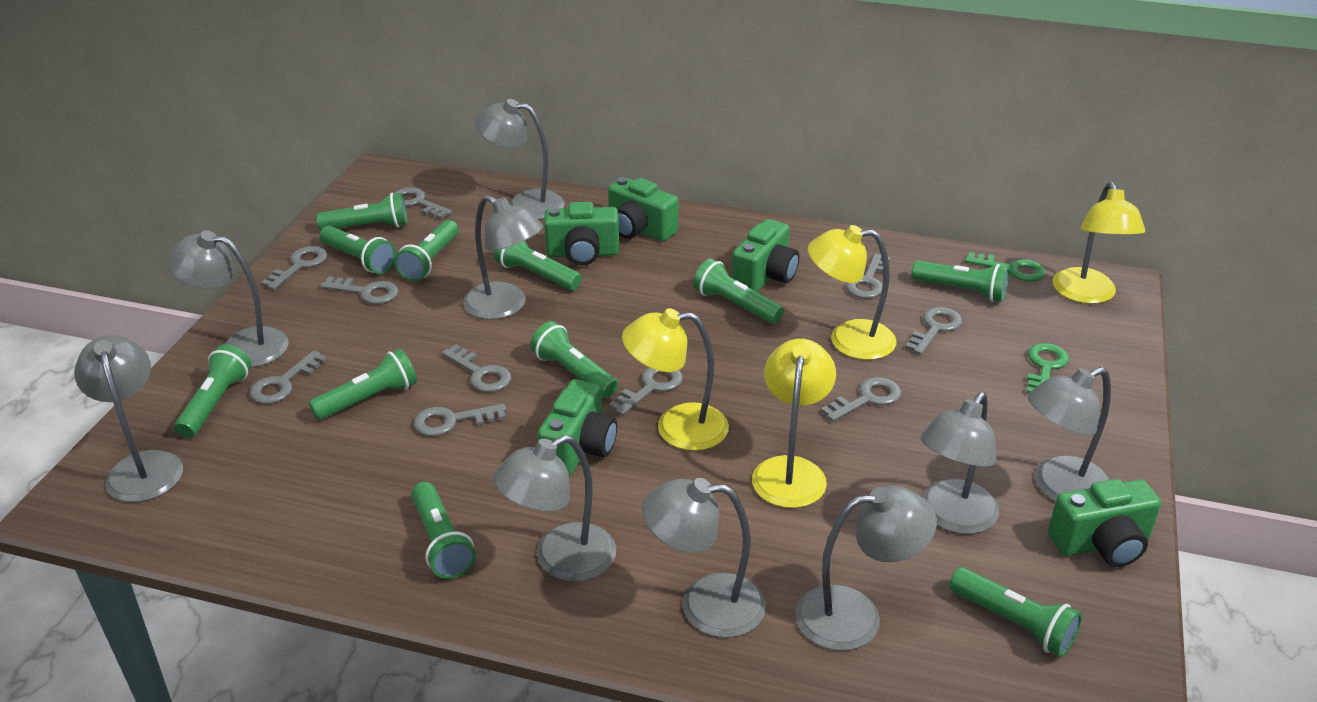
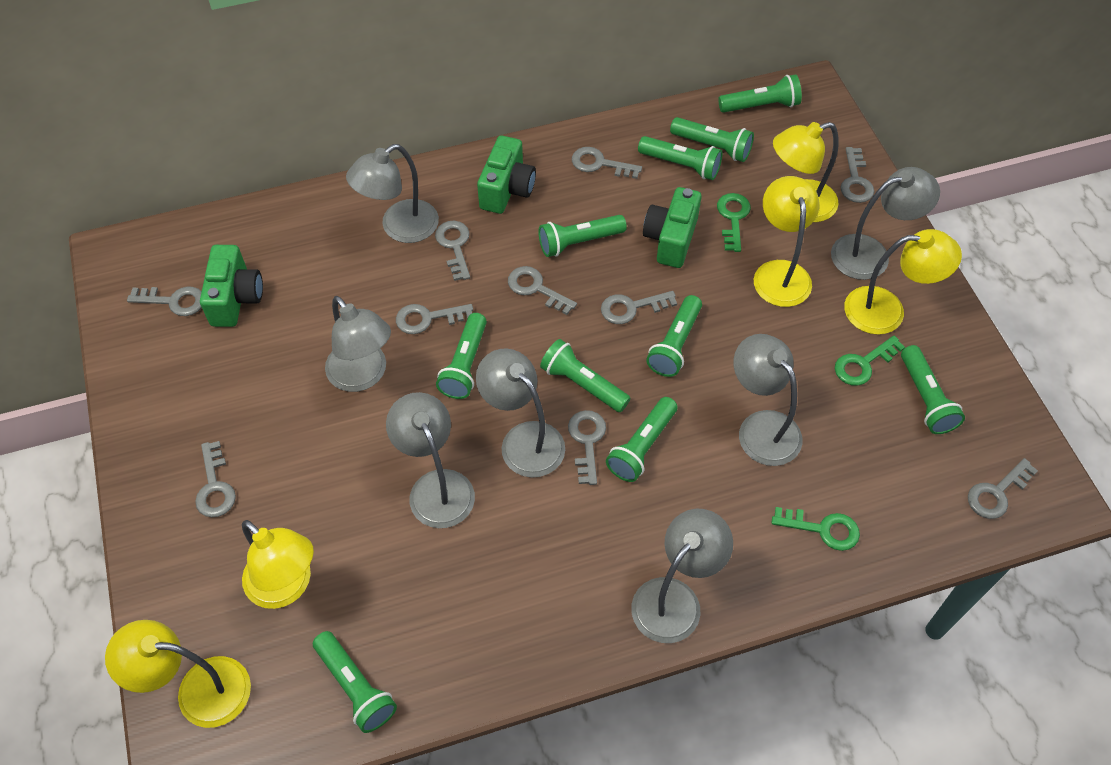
green camera: [538,379,617,476] [544,202,619,265] [608,177,678,242] [731,219,799,292] [1048,479,1161,567] = 5 -> [200,245,263,327] [477,135,536,214] [643,187,702,268] = 3
green flashlight: [175,344,251,438] [309,349,417,420] [316,192,408,230] [319,226,396,274] [395,220,458,281] [411,482,476,579] [494,241,582,290] [530,321,618,398] [693,258,784,324] [911,261,1009,302] [950,567,1082,657] = 11 -> [313,631,397,733] [436,313,487,399] [538,215,627,257] [540,339,631,412] [606,397,678,482] [638,136,723,180] [646,295,702,377] [670,117,754,162] [718,74,802,113] [901,345,965,434] = 10
green key: [965,252,1046,281] [1027,343,1069,394] = 2 -> [717,193,751,252] [772,507,860,551] [835,336,905,386] = 3
grey lamp: [74,335,183,502] [167,230,289,367] [463,195,543,320] [475,99,565,220] [493,435,616,582] [642,478,766,638] [795,486,937,651] [920,392,999,534] [1028,367,1111,502] = 9 -> [325,296,391,392] [346,144,439,243] [386,392,475,528] [476,348,565,478] [631,509,733,643] [734,334,803,466] [831,167,940,280] = 7
yellow lamp: [622,308,729,451] [752,339,836,508] [808,225,897,360] [1052,182,1145,304] = 4 -> [105,620,251,728] [242,520,314,609] [754,176,819,307] [773,122,839,222] [844,229,962,335] = 5

